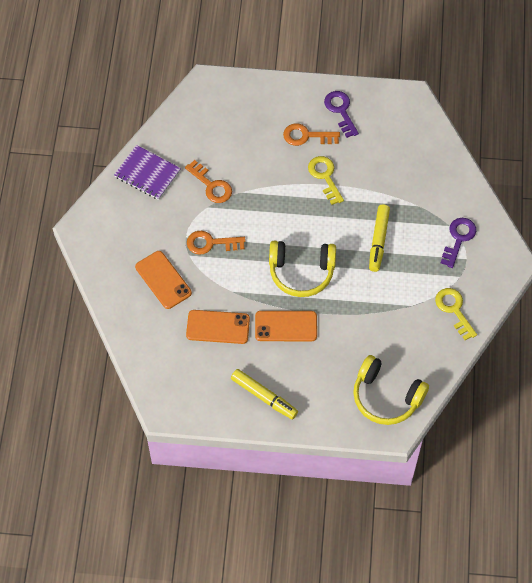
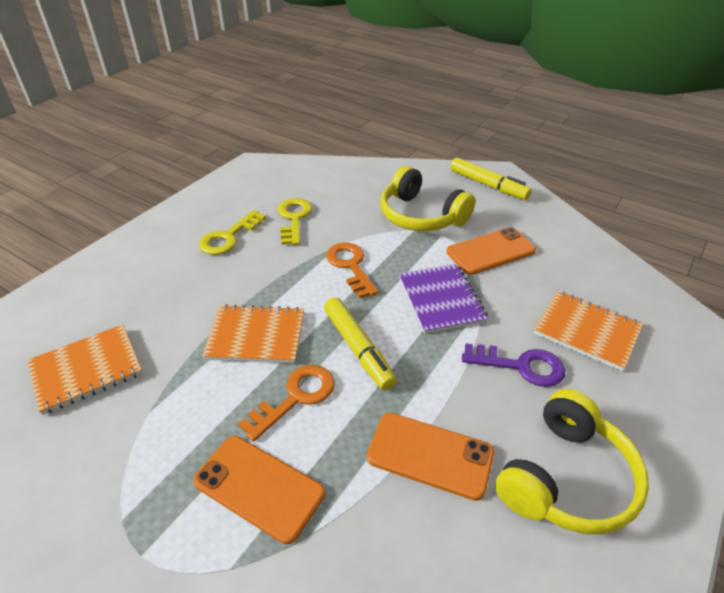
orange key: [185,160,232,203] [187,231,246,255] [283,123,340,146] = 3 -> [238,365,335,442] [326,243,378,298] = 2
orange notebook: none = 0 -> [27,324,143,415] [202,304,304,363] [534,290,643,371] = 3
purple key: [324,91,359,138] [441,218,476,268] = 2 -> [462,344,565,387] = 1

